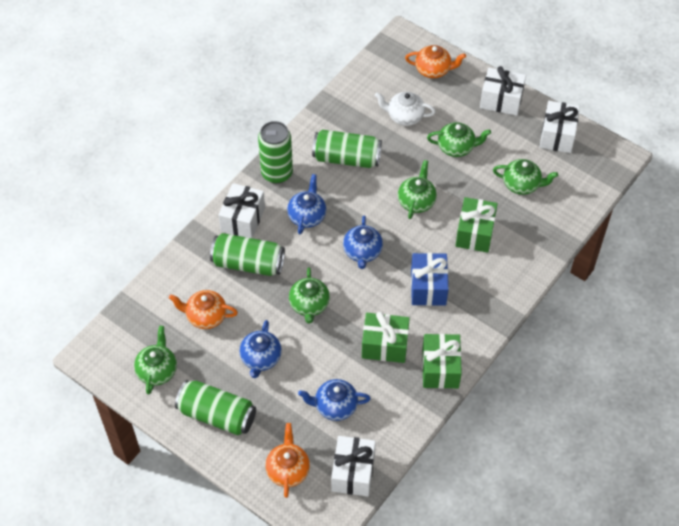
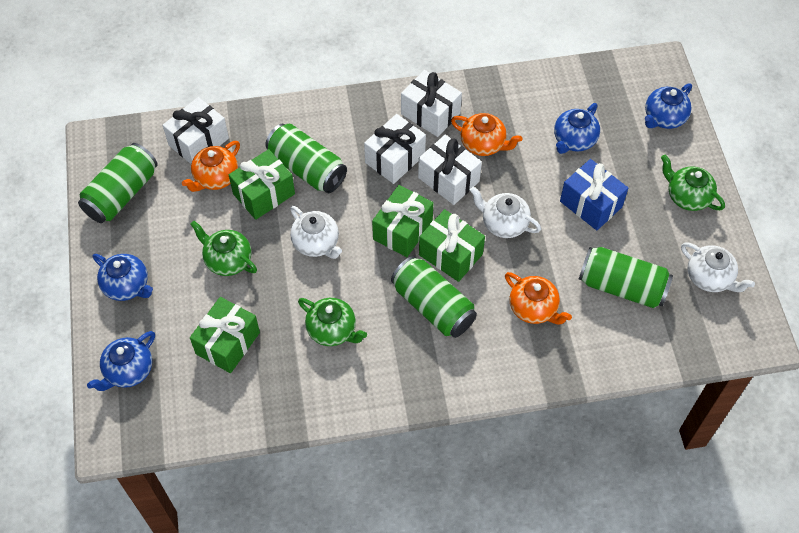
green gift: [362,312,410,363] [422,334,462,389] [455,197,498,253] = 3 -> [190,297,260,373] [229,149,295,220] [372,185,433,257] [419,209,485,282] = 4
green teapot: [134,326,177,395] [289,267,330,324] [398,160,437,219] [427,122,491,157] [493,159,558,195] = 5 -> [190,221,257,276] [298,298,367,346] [661,155,725,211] = 3
white teapot: [375,92,435,126] = 1 -> [290,206,342,259] [470,187,541,238] [681,242,755,292] = 3

